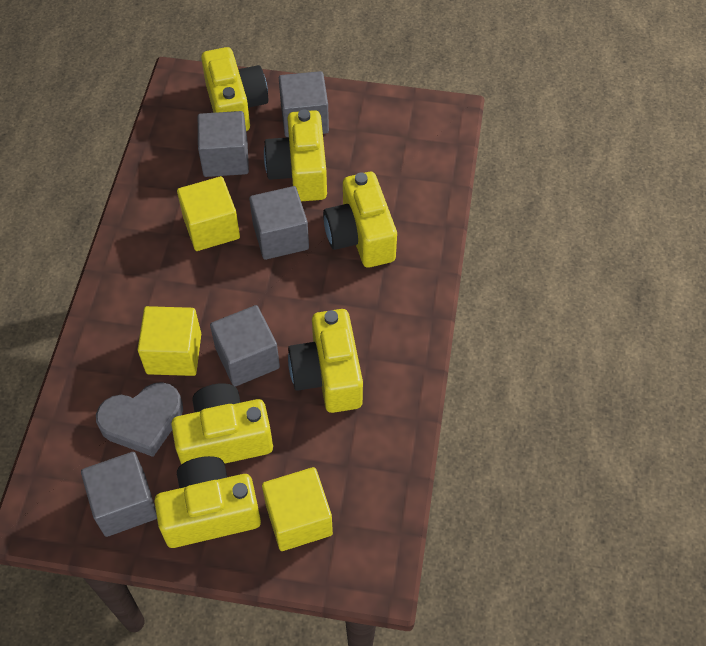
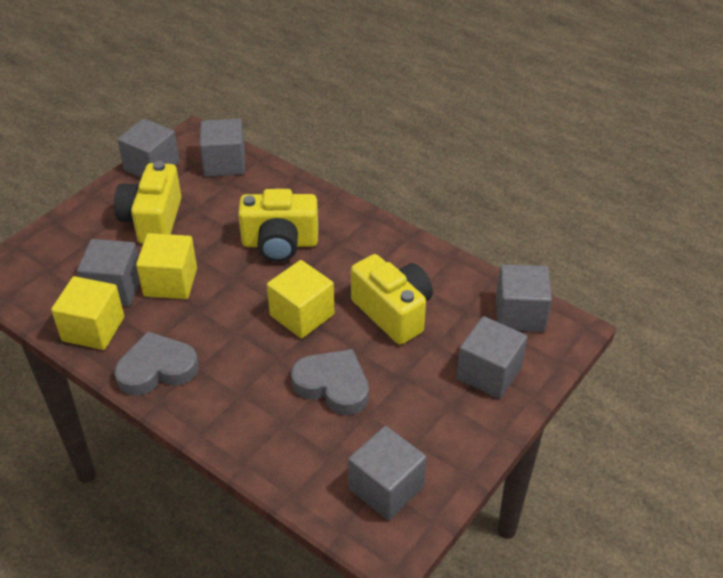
grey cube: [81,452,157,537] [198,111,249,177] [210,305,280,387] [249,186,309,260] [279,71,329,137] = 5 -> [77,239,140,306] [117,119,180,178] [200,119,245,177] [348,426,427,520] [456,316,527,399] [496,264,552,332] = 6
grey heart: [96,382,183,457] = 1 -> [114,331,199,396] [291,349,369,415] = 2
yellow camera: [154,456,261,548] [171,383,273,464] [201,47,268,131] [264,109,327,201] [288,309,363,413] [323,172,397,268] = 6 -> [114,161,181,244] [238,189,318,262] [351,254,433,345] = 3

